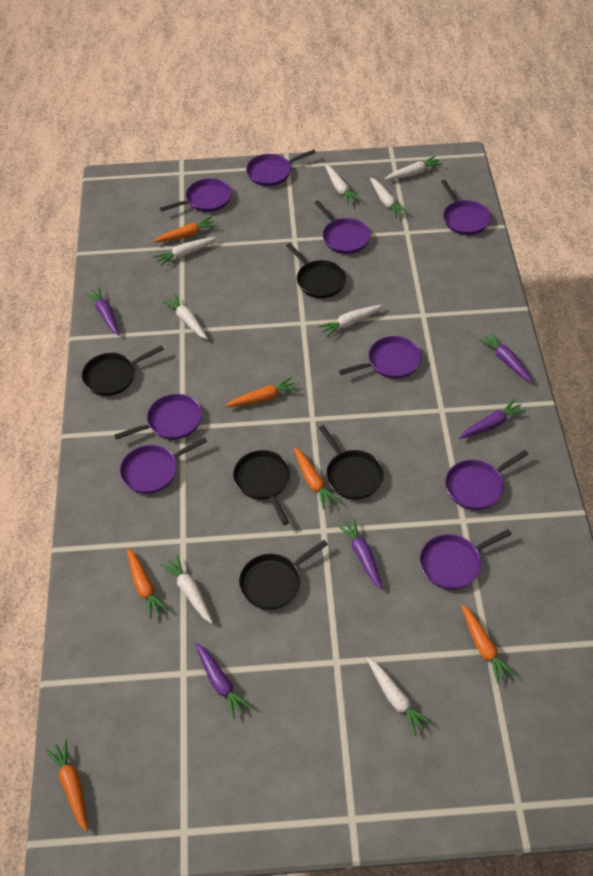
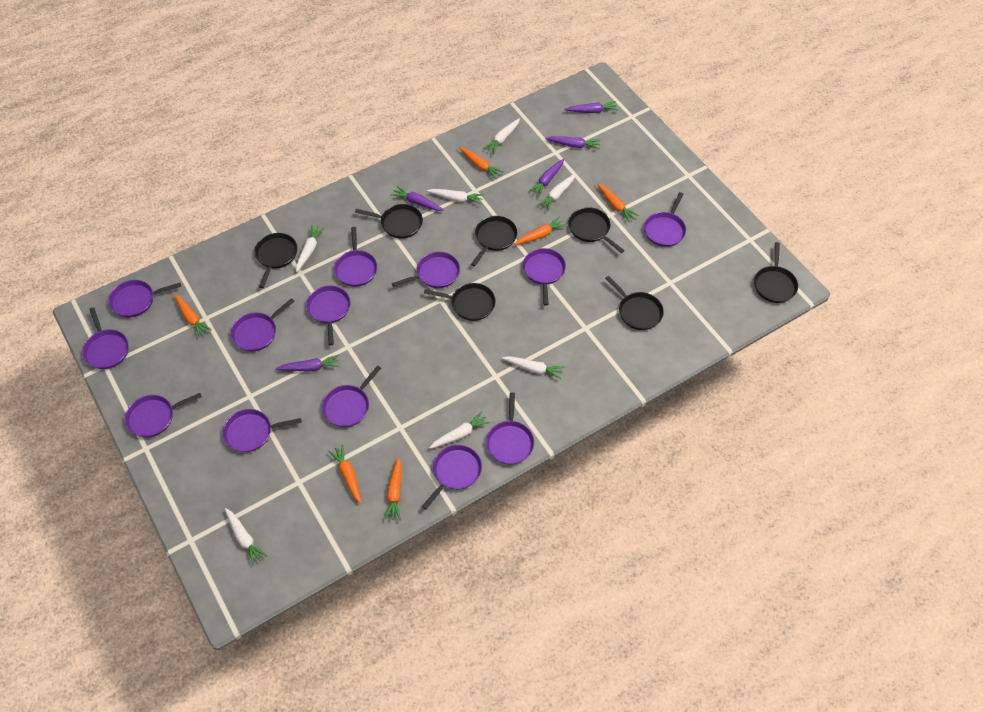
black pan: [82,345,164,396] [233,450,291,525] [239,540,328,610] [286,243,346,298] [319,425,384,500] = 5 -> [254,233,297,288] [355,204,423,239] [424,283,496,321] [471,216,517,266] [568,207,624,253] [605,276,664,330] [754,242,798,303] = 7
purple pan: [114,394,202,440] [120,437,207,494] [160,178,232,212] [246,149,316,186] [315,200,371,254] [339,336,422,379] [420,529,512,589] [441,180,491,235] [445,450,529,510] = 9 -> [82,307,129,369] [109,280,181,318] [125,393,202,437] [223,409,301,452] [231,298,294,351] [306,286,350,345] [322,366,381,427] [334,227,377,287] [392,252,460,288] [422,445,482,510] [486,392,534,465] [523,248,566,305] [644,192,686,247] = 13
white carrot: [154,237,217,266] [160,555,213,624] [162,294,208,339] [318,304,383,337] [325,165,361,205] [367,658,432,736] [370,178,409,218] [385,156,442,180] = 8 -> [225,508,267,566] [296,225,324,272] [427,189,484,204] [429,412,490,449] [483,118,520,154] [502,356,565,379] [537,174,576,211] = 7

